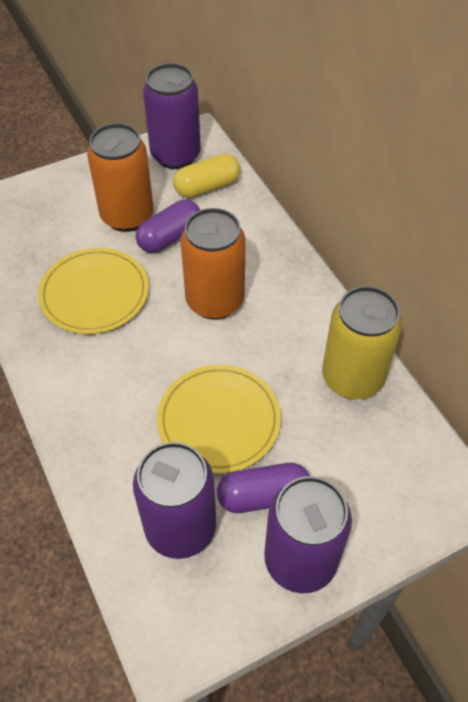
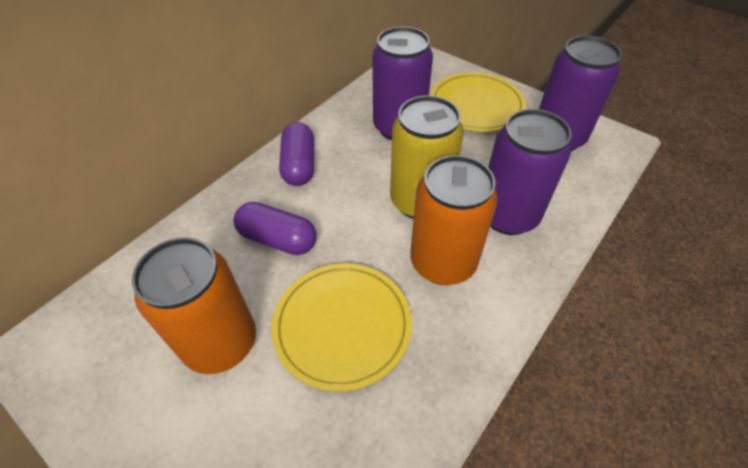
yellow capsule: [173,154,240,198] = 1 -> none = 0

